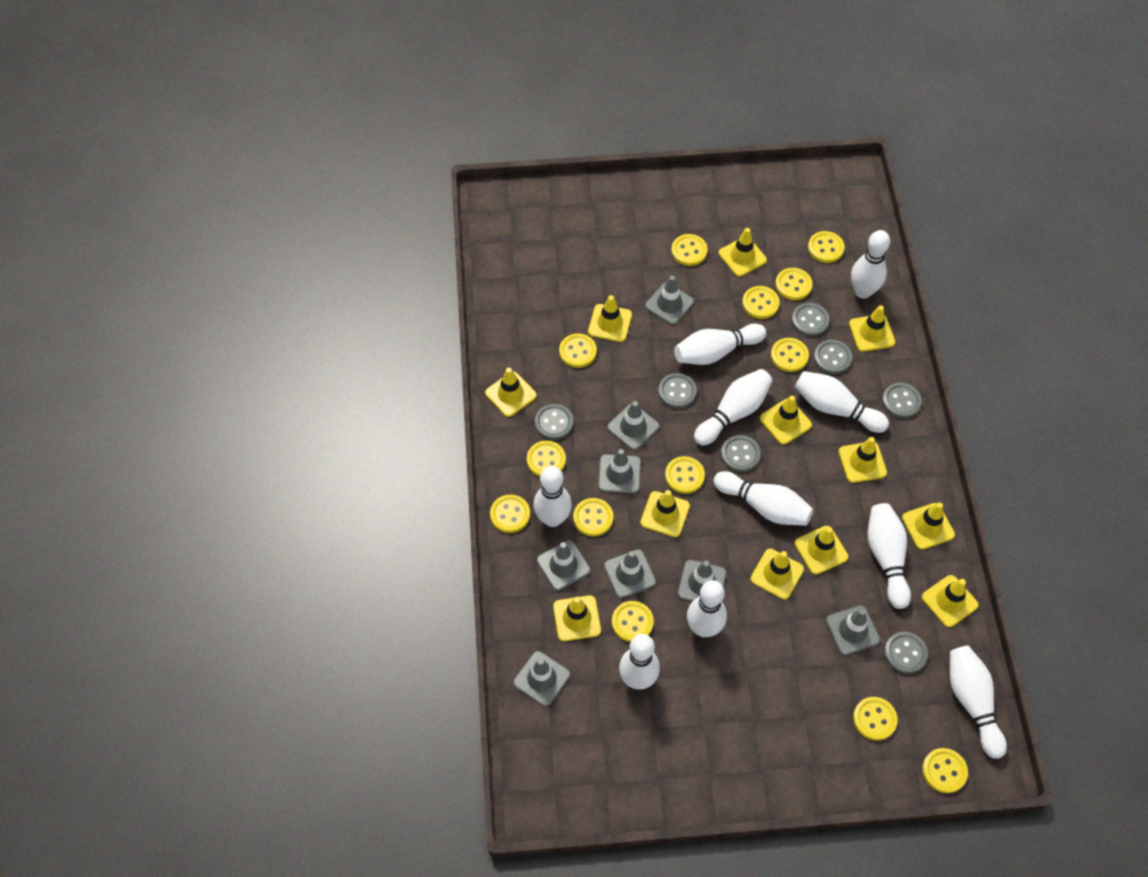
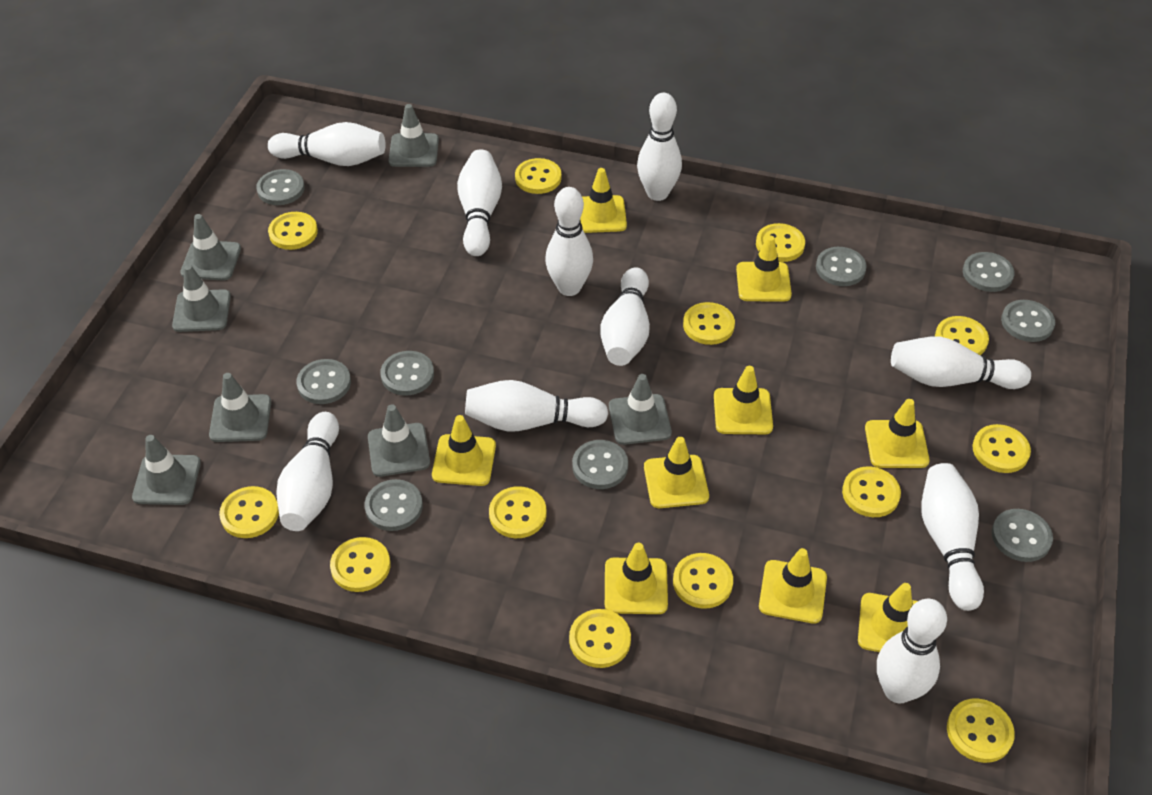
grey button: [535,404,573,440] [658,373,697,408] [721,435,761,472] [792,303,830,336] [814,340,852,374] [882,383,922,418] [884,632,928,674] = 7 -> [256,169,305,205] [297,359,351,404] [365,479,423,531] [380,351,434,396] [572,440,628,489] [816,247,867,286] [963,252,1015,292] [992,509,1053,562] [1001,300,1055,342] = 9
grey traffic cone: [513,651,570,706] [537,540,590,591] [598,449,641,494] [604,550,656,598] [607,401,660,450] [645,276,694,325] [678,560,726,601] [826,605,880,655] = 8 -> [132,435,201,505] [172,264,231,332] [180,214,241,281] [209,373,271,442] [368,404,430,477] [389,104,439,167] [609,374,672,445] = 7
yellow traffic cone: [485,368,537,417] [553,595,601,641] [588,295,632,342] [640,490,690,537] [719,228,767,277] [750,549,804,600] [760,396,812,445] [795,526,848,575] [839,437,887,483] [849,305,895,352] [902,502,955,550] [922,575,979,627] = 12 -> [432,415,496,486] [580,168,627,233] [605,543,668,614] [644,437,709,508] [714,366,773,434] [736,235,792,302] [759,548,827,624] [858,583,918,652] [865,399,930,468] = 9

